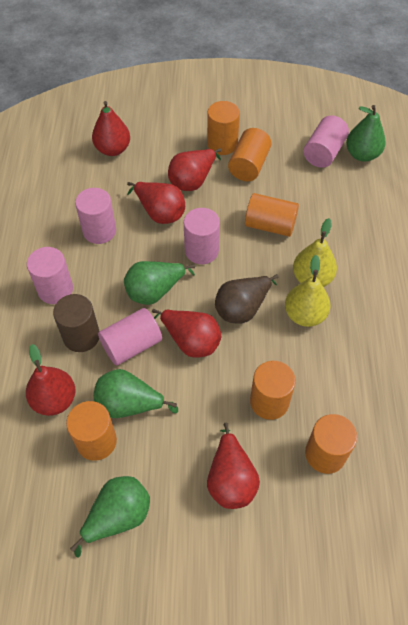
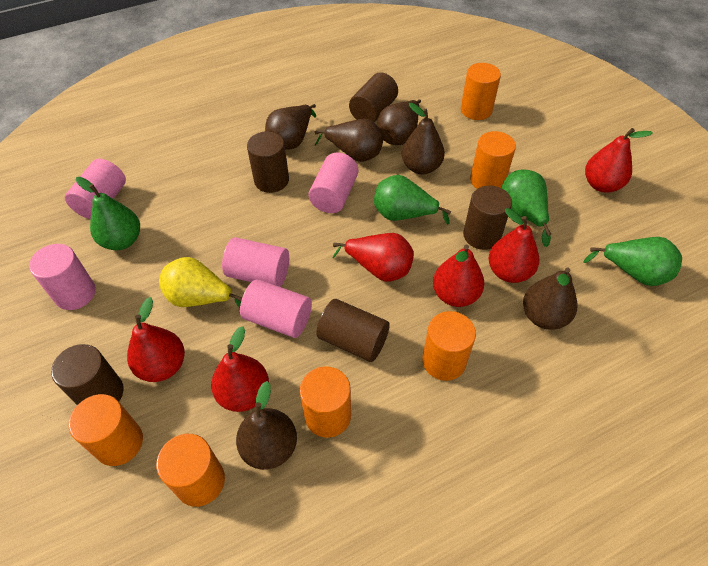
brown cylinder: [53,294,99,352] = 1 -> [51,344,124,405] [247,131,289,193] [316,299,390,362] [349,72,398,122] [463,186,512,250] = 5
brown pear: [215,274,279,324] = 1 -> [236,381,297,470] [265,104,316,150] [315,119,383,162] [377,99,421,145] [402,103,445,174] [523,267,577,330] = 6
yellow pear: [285,255,330,327] [293,218,337,287] = 2 -> [159,257,242,308] = 1

